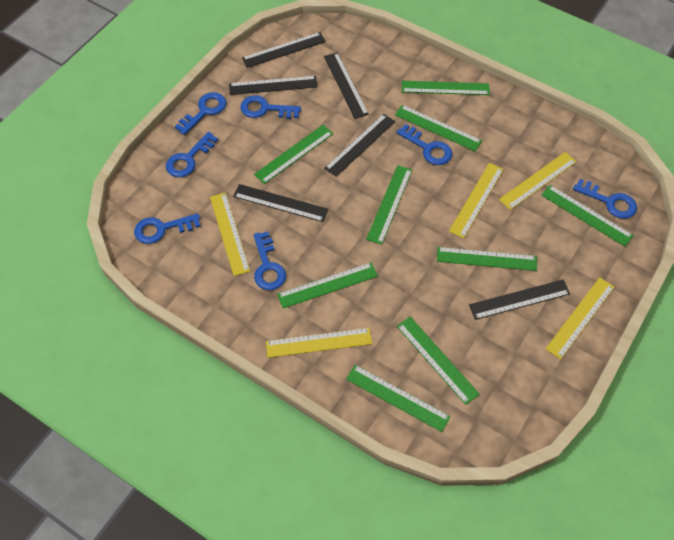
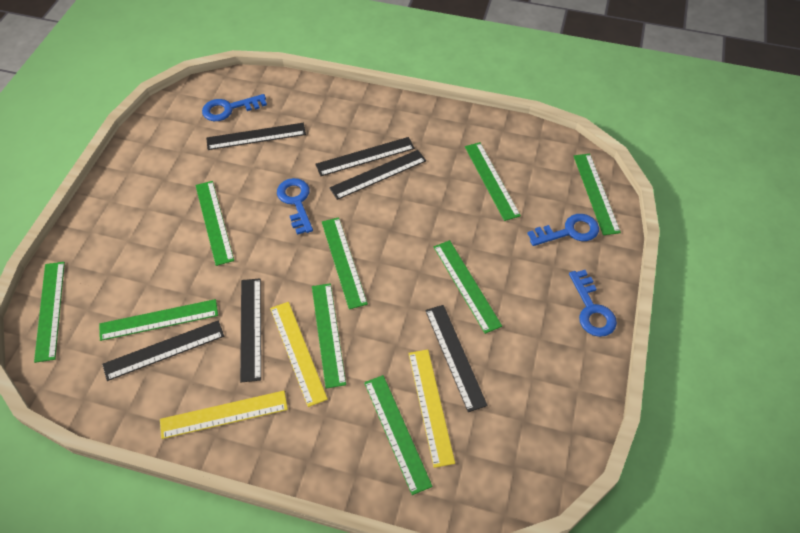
blue key: [134,213,201,244] [166,132,218,177] [175,92,226,135] [241,95,301,119] [254,232,286,290] [397,124,452,165] [573,179,637,219] = 7 -> [202,94,267,121] [277,178,313,235] [527,214,599,246] [569,270,617,337] = 4
yellow ruler: [210,193,250,276] [266,328,372,358] [449,163,504,238] [499,152,577,210] [546,277,614,359] = 5 -> [160,391,288,439] [270,302,328,407] [408,350,455,468] = 3

